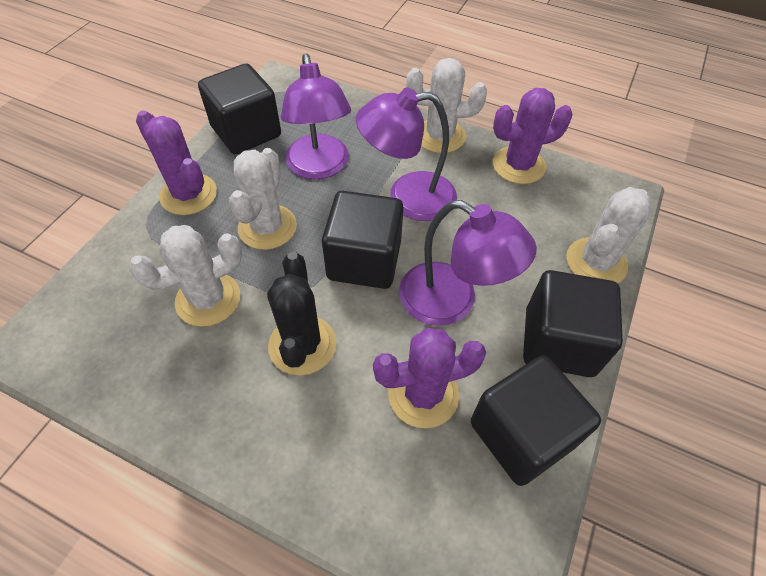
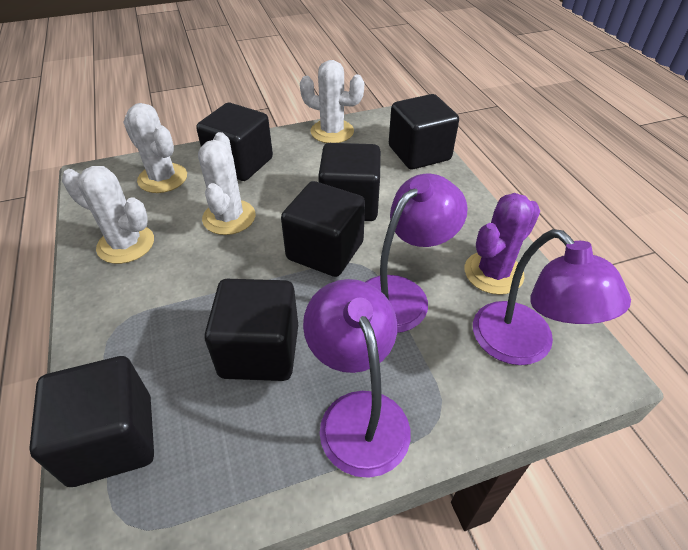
black cactus: [267,252,336,375] = 1 -> none = 0
black cube: [198,64,281,154] [322,191,404,289] [471,356,601,486] [523,270,623,377] = 4 -> [29,356,154,487] [196,103,273,181] [204,279,298,381] [281,181,365,277] [318,143,381,221] [389,94,459,169] = 6
purple cactus: [136,110,217,215] [373,328,486,428] [493,88,573,184] = 3 -> [465,193,540,295] = 1

